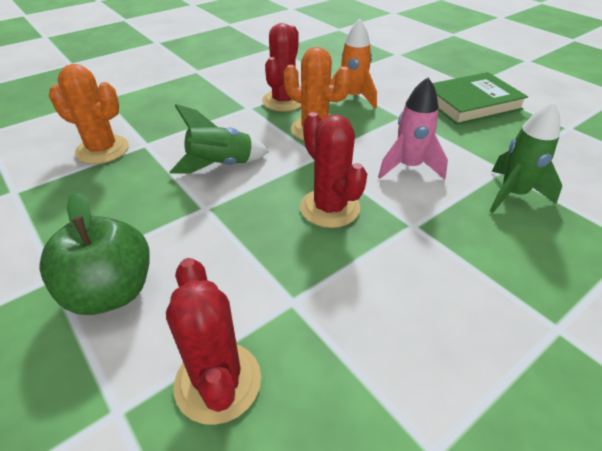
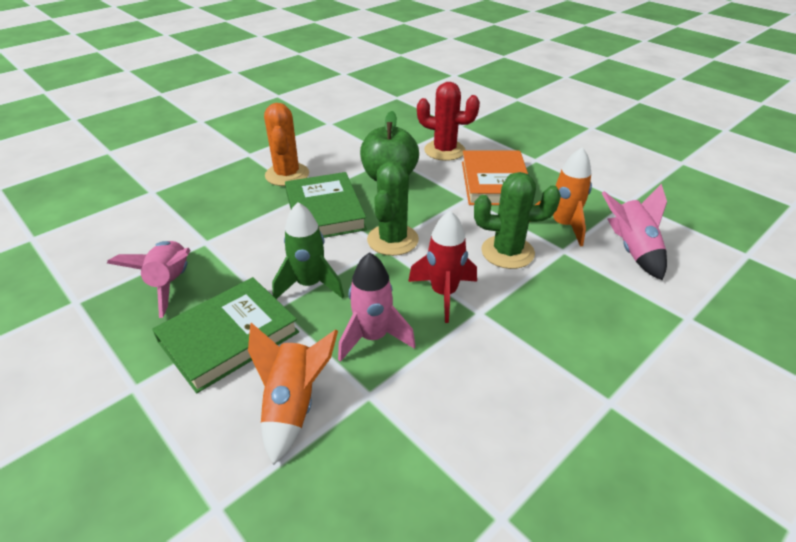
green book: [432,72,528,125] = 1 -> [152,277,299,393] [285,172,367,238] = 2
green cactus: none = 0 -> [367,161,419,256] [474,172,561,269] = 2
green rocket: [170,104,269,174] [490,101,562,213] = 2 -> [272,202,344,299] = 1
orange book: none = 0 -> [462,150,528,205] = 1
orange cactus: [49,64,129,164] [284,47,352,141] = 2 -> [264,103,309,186] = 1
orange rocket: [331,19,377,109] = 1 -> [248,323,338,465] [535,147,592,247] = 2
pink rocket: [378,77,448,180] = 1 -> [107,241,191,318] [338,252,416,362] [602,184,667,280] = 3
red cactus: [166,258,261,425] [262,23,301,111] [300,112,367,228] = 3 -> [417,82,480,161] = 1
red rocket: none = 0 -> [408,210,477,323] = 1

